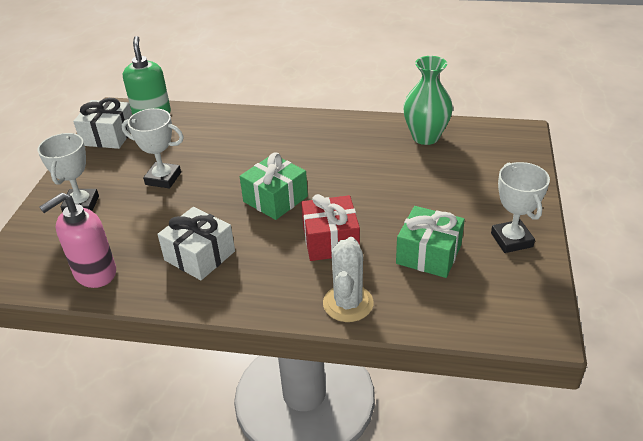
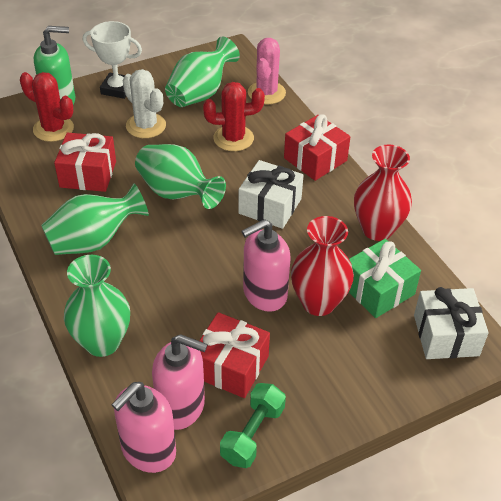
green dumbbell: none = 0 -> [220,383,286,468] = 1
green gift: [240,152,308,220] [396,206,465,278] = 2 -> [349,239,421,318] = 1
green vase: [403,56,453,145] = 1 -> [41,183,149,255] [64,255,130,357] [135,144,226,209] [165,37,240,107] = 4
pink cactus: none = 0 -> [248,38,286,105] = 1
pink soap dispenser: [39,193,116,288] = 1 -> [112,382,176,473] [152,334,208,430] [241,219,291,312] = 3
red cactus: none = 0 -> [20,72,74,142] [203,82,265,151] = 2
red gift: [301,194,360,261] = 1 -> [54,132,116,192] [199,312,270,398] [284,114,350,181] = 3
red vase: none = 0 -> [291,216,354,316] [354,145,412,241] = 2
white trophy: [38,133,99,212] [122,108,184,188] [491,162,550,253] = 3 -> [83,21,142,99] = 1

